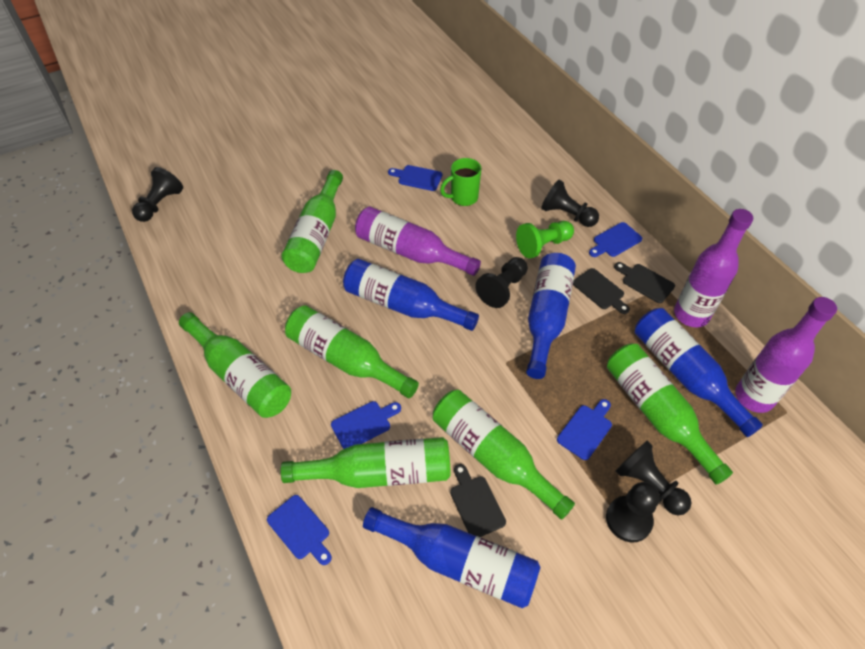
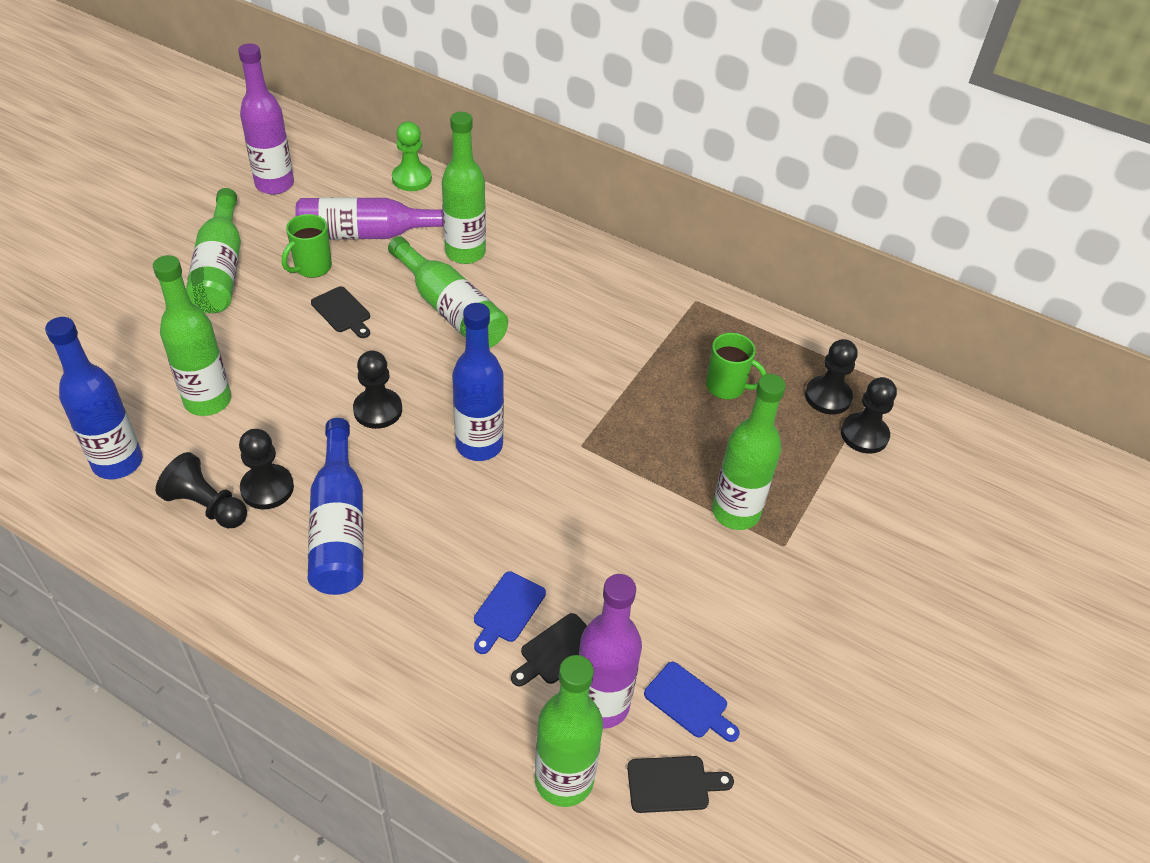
blue bottle: [343,259,479,331] [363,507,540,608] [526,253,576,379] [635,308,763,437] = 4 -> [45,317,143,479] [308,418,364,595] [452,303,504,461] = 3
blue cutting board: [267,495,332,565] [331,401,401,449] [388,165,442,191] [557,399,612,460] [589,222,642,257] = 5 -> [474,571,546,654] [644,662,740,742] = 2
green mug: [440,158,482,206] = 1 -> [282,214,332,278] [706,333,767,399] = 2

